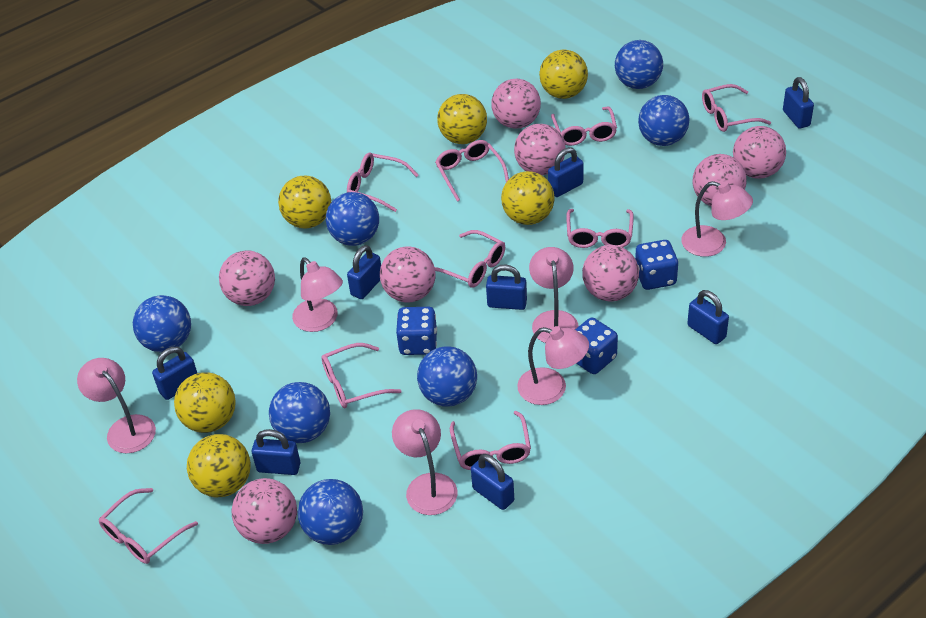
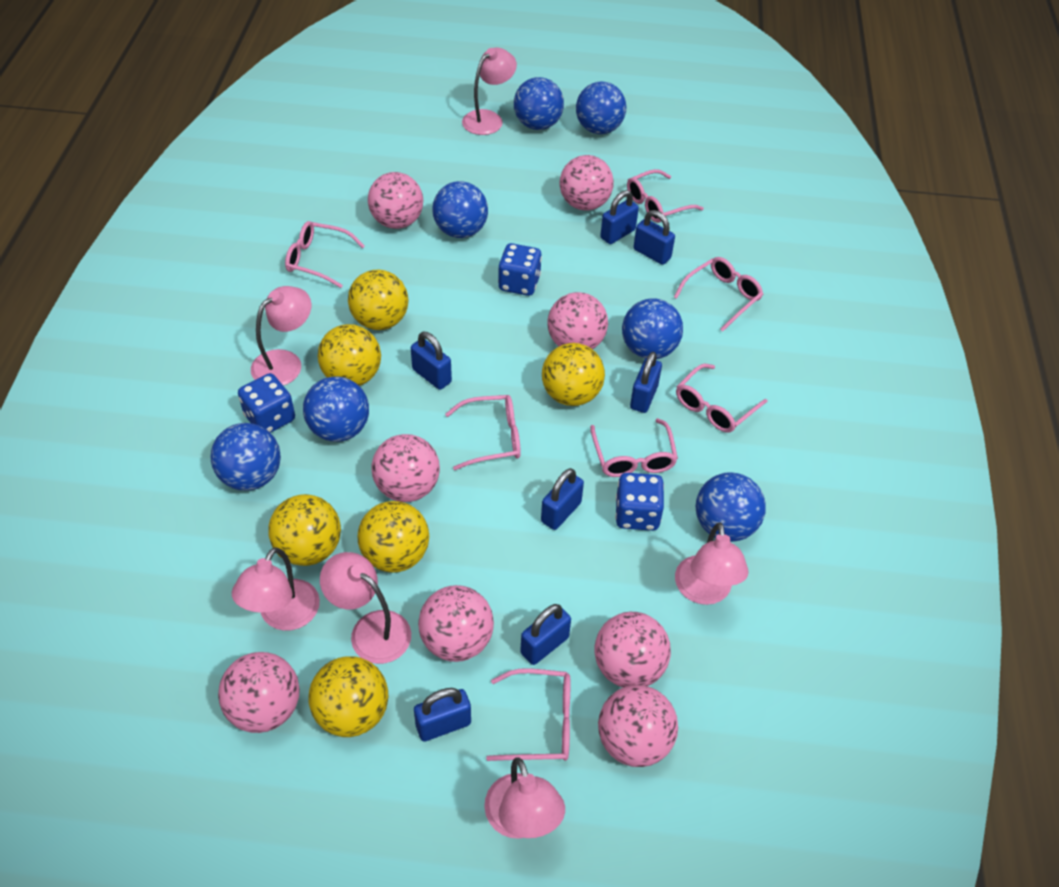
blue padlock: [152,347,197,400] [252,429,300,475] [347,245,381,299] [471,454,514,510] [486,264,527,310] [548,147,584,197] [687,290,729,344] [783,77,814,129] = 8 -> [411,332,452,390] [414,688,471,742] [520,604,571,665] [541,468,584,530] [600,190,639,244] [630,352,662,413] [633,210,675,265] = 7
pink glasses: [99,488,198,564] [321,343,401,408] [347,153,418,212] [435,140,509,202] [435,230,505,288] [450,411,531,470] [551,107,617,146] [566,209,634,248] [702,84,771,132] = 9 -> [285,221,365,288] [445,395,521,470] [486,668,570,761] [590,418,678,477] [627,169,704,223] [674,257,763,332] [676,364,767,433] = 7

